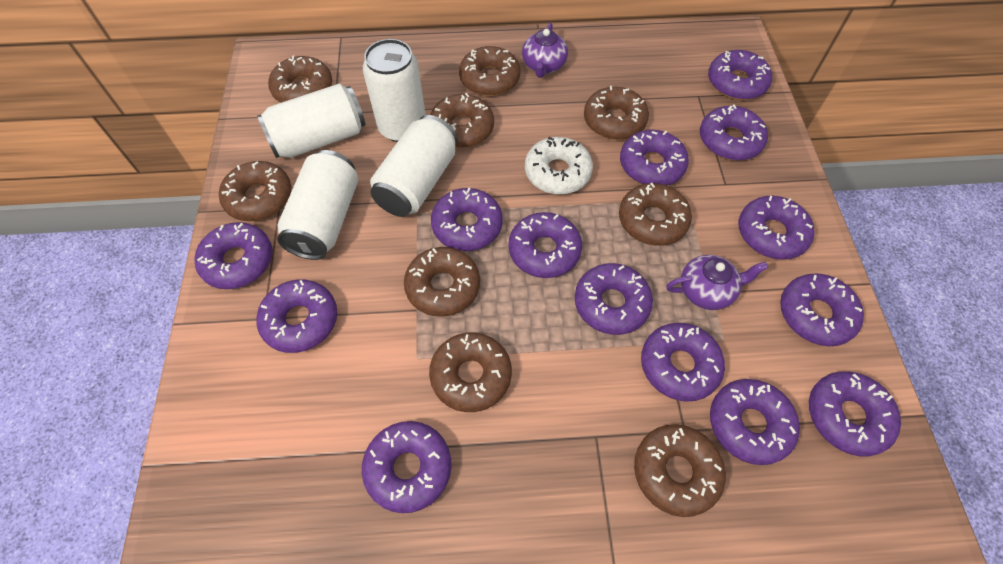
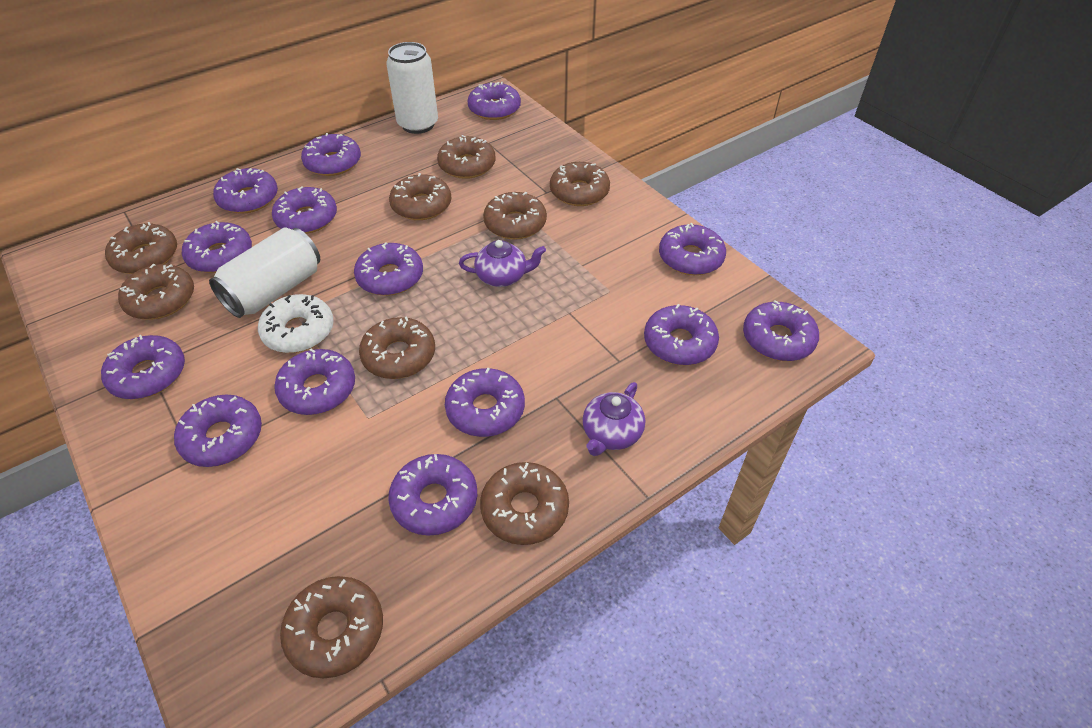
white can: [257,84,365,158] [277,150,358,260] [363,39,426,142] [370,115,458,217] = 4 -> [209,227,320,318] [386,42,438,134] = 2

